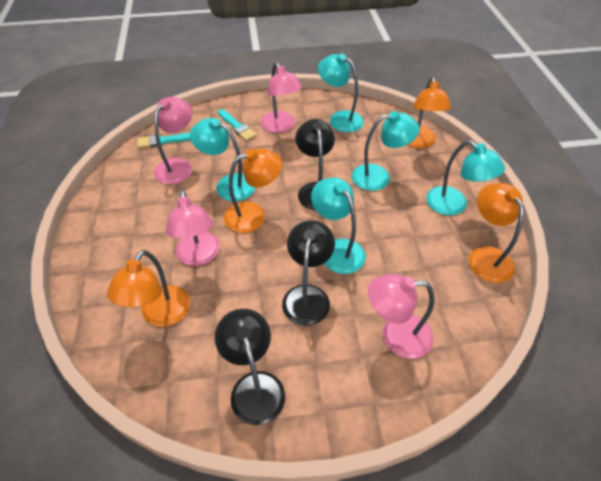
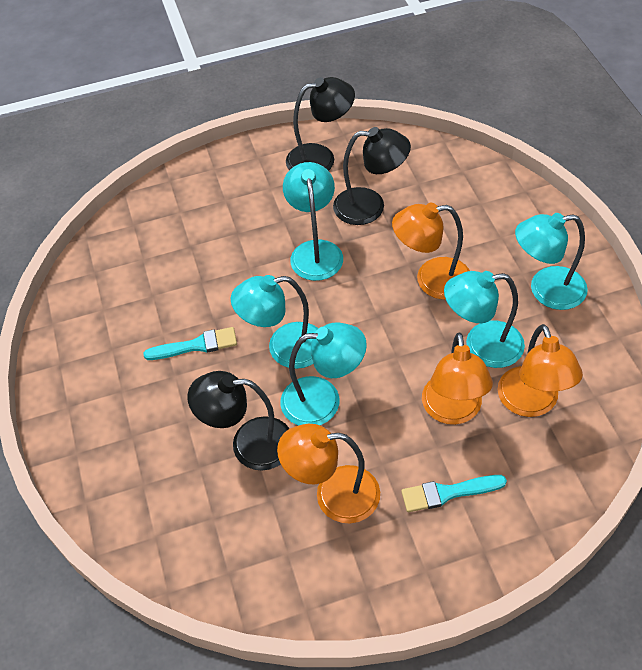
pink lamp: [154,97,192,184] [166,189,220,266] [261,62,302,133] [368,274,435,359] = 4 -> none = 0

